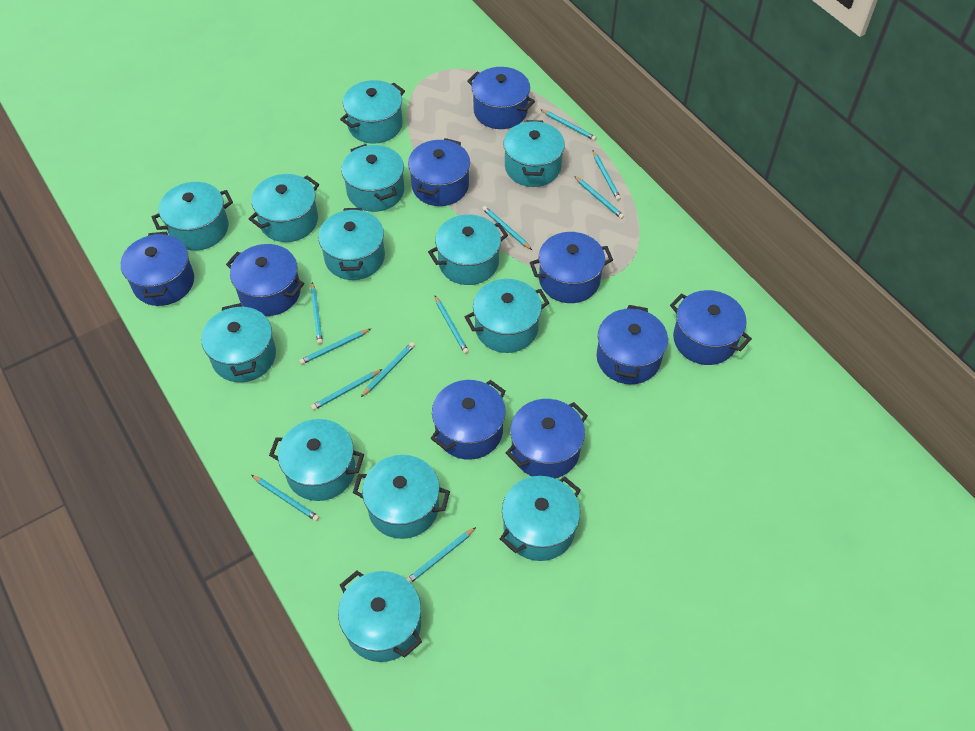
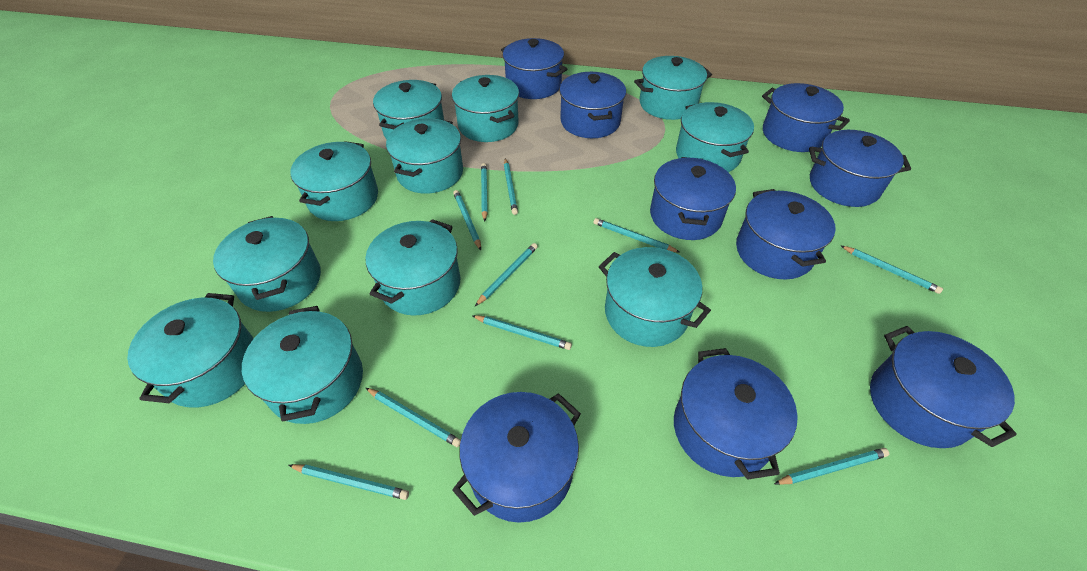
turquoise pencil: [252,475,319,521] [299,329,371,365] [311,282,323,344] [311,369,383,410] [361,342,415,397] [406,527,476,583] [435,296,469,354] [482,206,532,250] [540,109,596,141] [574,176,624,219] [593,151,621,200] = 11 -> [289,464,409,500] [366,388,461,447] [453,190,481,250] [472,315,572,350] [475,243,538,306] [481,163,488,222] [504,158,518,215] [593,218,680,253] [774,448,889,485] [840,245,943,294] = 10
turquoise pot: [152,182,233,250] [201,303,276,382] [249,174,319,242] [269,419,364,501] [318,208,385,280] [338,571,422,662] [340,80,405,144] [341,144,404,212] [353,455,450,539] [428,215,508,285] [465,279,549,353] [500,476,581,561] [503,120,565,187] = 13 -> [127,293,254,407] [213,216,321,312] [242,306,363,424] [290,141,378,221] [365,219,460,315] [373,80,444,139] [386,118,463,194] [452,75,519,142] [599,247,711,347] [634,56,712,120] [676,102,754,172] = 11

